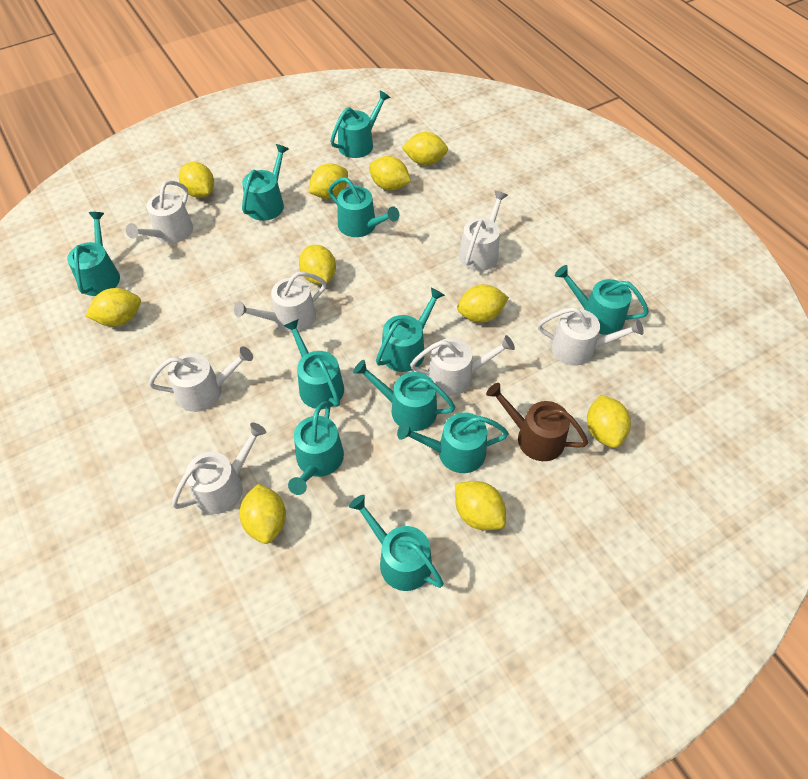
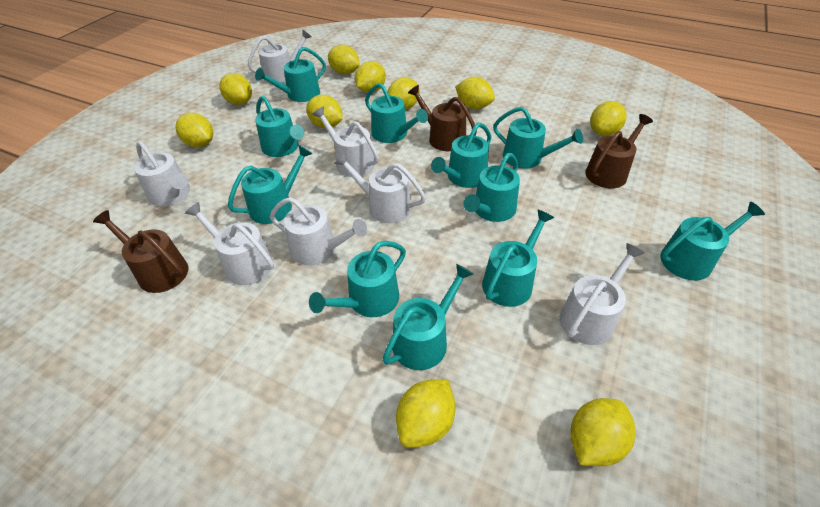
brown watering can: [486,383,588,461] = 1 -> [93,210,189,293] [408,85,477,151] [585,114,653,188] = 3

